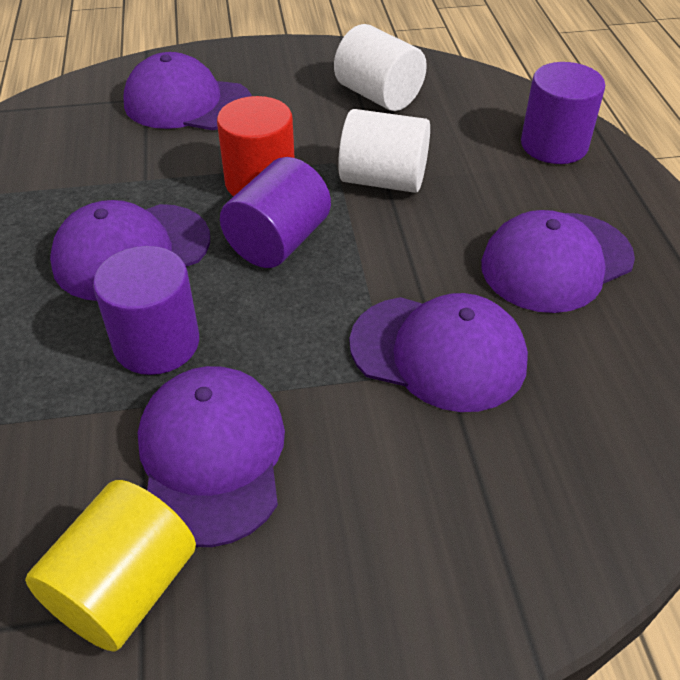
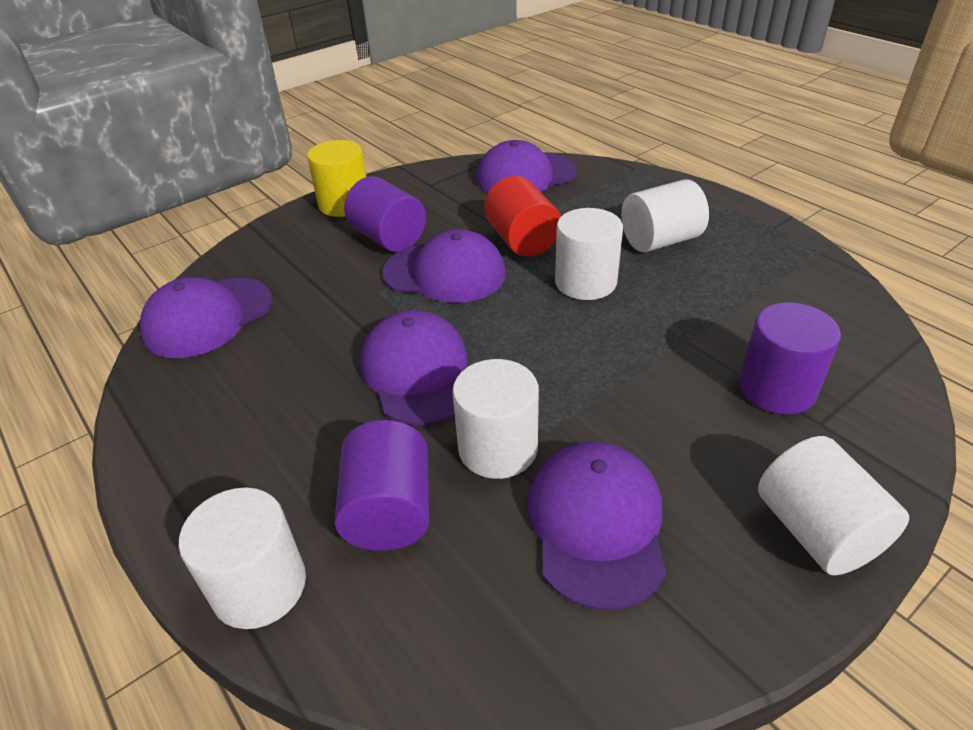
white cylinder: [334,24,427,111] [338,109,430,193] = 2 -> [179,488,306,629] [452,359,539,479] [555,208,623,300] [621,179,709,252] [758,436,909,575] = 5

